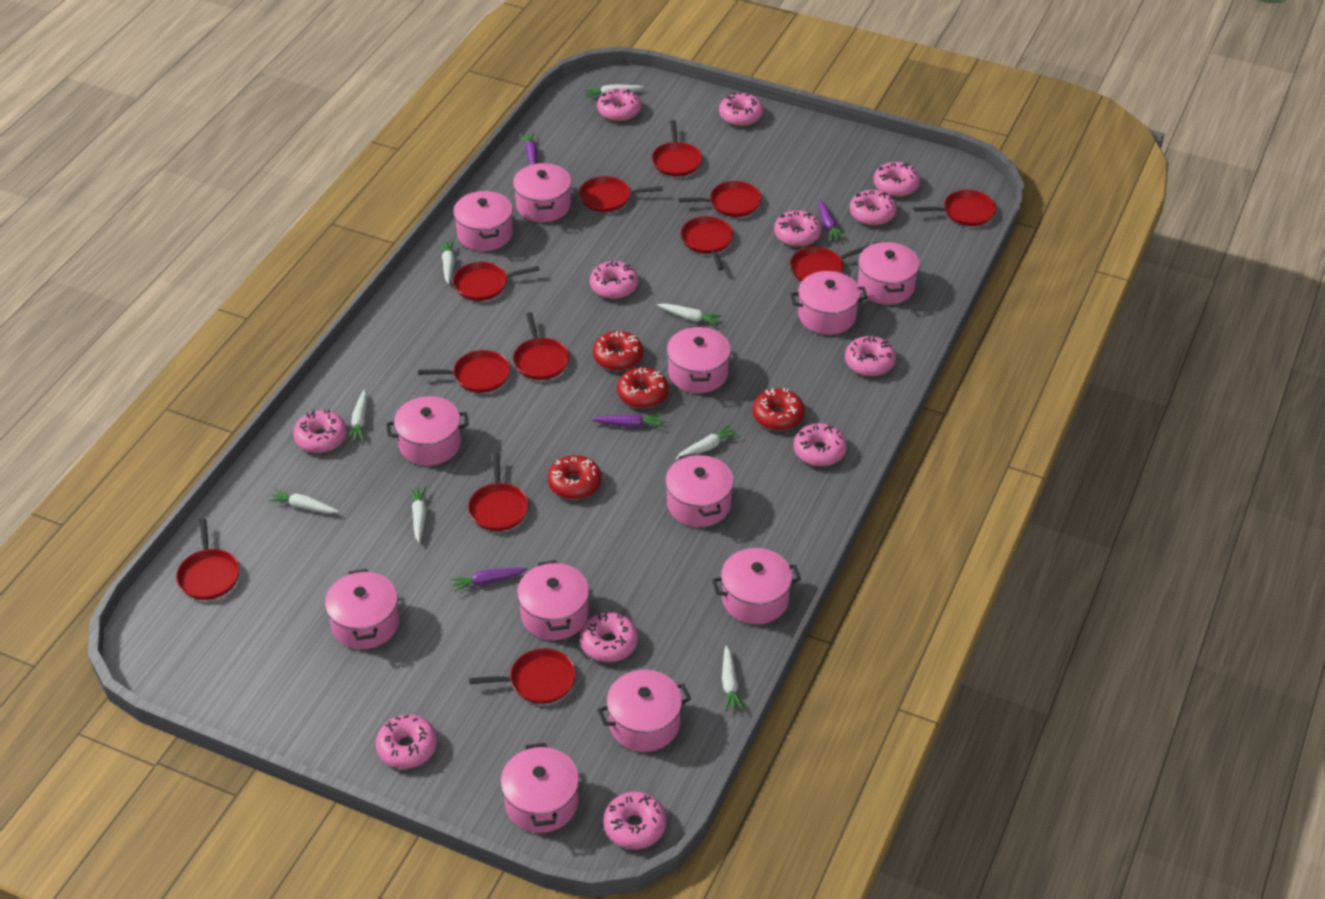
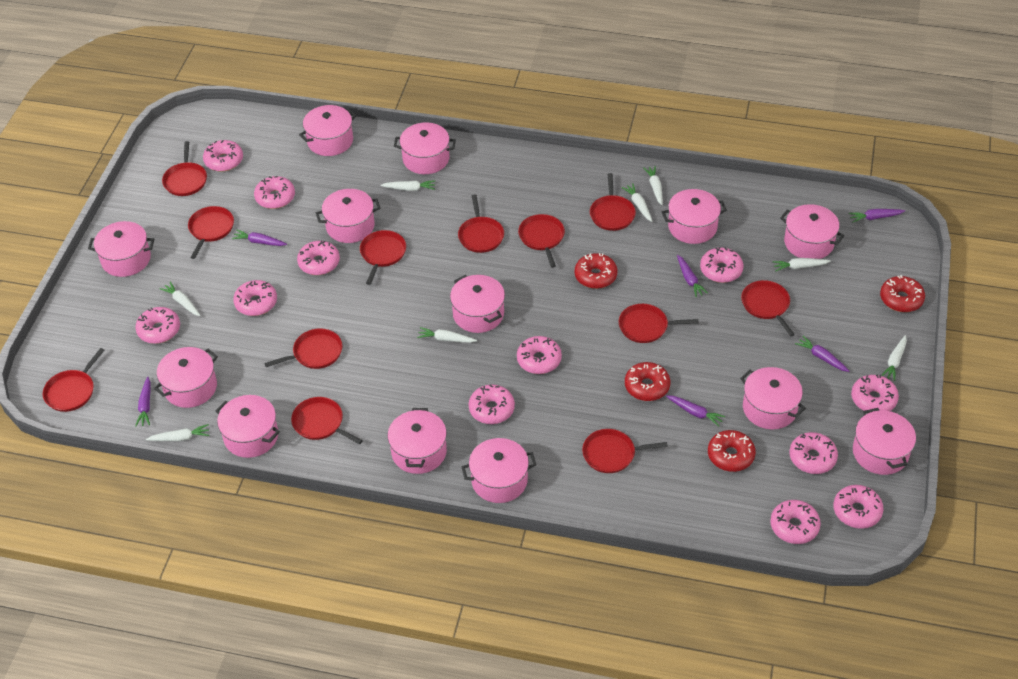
pink pot: [325,569,399,649] [386,396,469,466] [453,190,513,251] [501,743,579,833] [513,163,571,222] [517,560,589,640] [598,670,691,752] [665,453,734,527] [667,326,731,393] [712,548,801,624] [790,271,868,335] [858,241,920,305] = 12 -> [88,221,154,277] [154,347,218,408] [215,395,280,458] [299,105,356,156] [316,189,380,243] [388,408,447,474] [394,123,456,174] [450,275,505,333] [461,438,536,503] [662,189,727,244] [740,367,806,430] [780,204,844,259] [853,408,916,475] = 13
purple carrot: [451,568,527,592] [520,132,538,165] [592,414,662,427] [818,200,845,241] = 4 -> [135,377,151,426] [232,230,287,246] [666,395,725,427] [677,255,708,297] [795,336,849,372] [849,209,905,222] = 6

